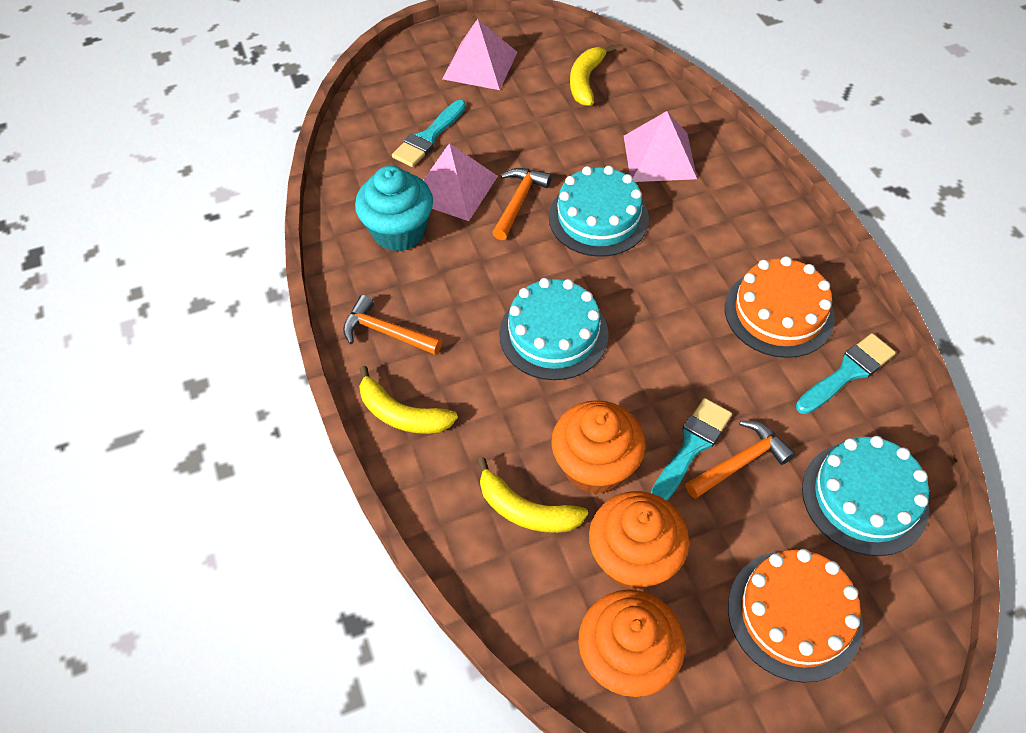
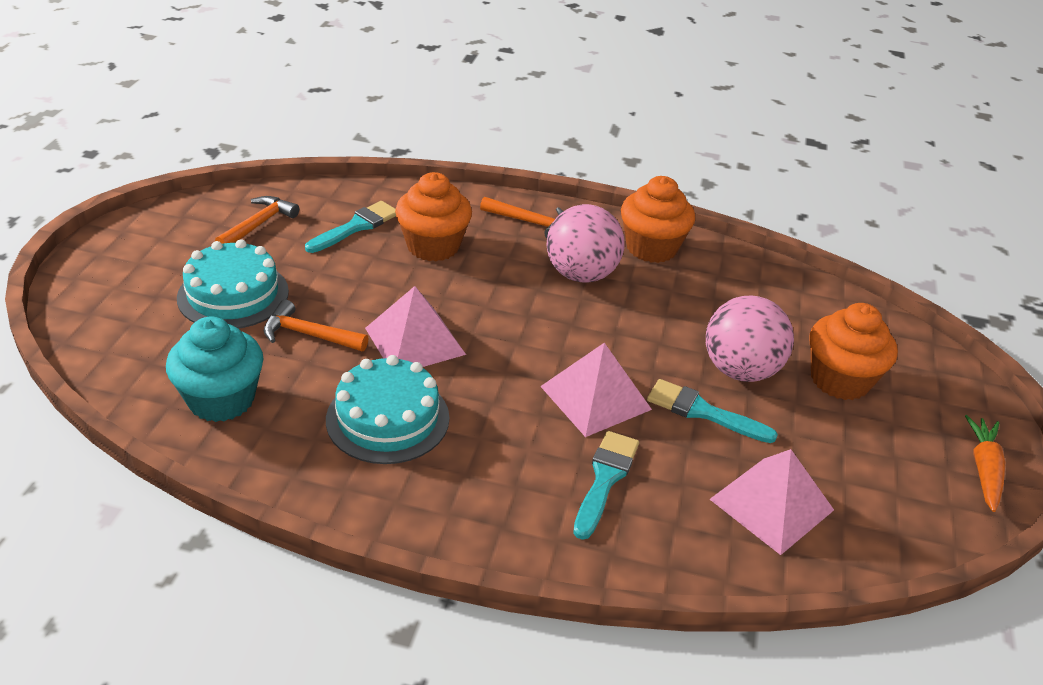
orange cake: [725,256,835,358] [728,549,863,683] = 2 -> none = 0
orange carrot: none = 0 -> [965,415,1005,512] = 1
pink ball: none = 0 -> [546,204,624,283] [706,296,794,382] = 2
turquoise cake: [499,278,609,380] [549,166,649,257] [802,436,929,556] = 3 -> [177,239,289,329] [326,355,449,464] = 2
yellow banana: [359,366,458,434] [478,457,588,533] [570,45,615,106] = 3 -> none = 0

